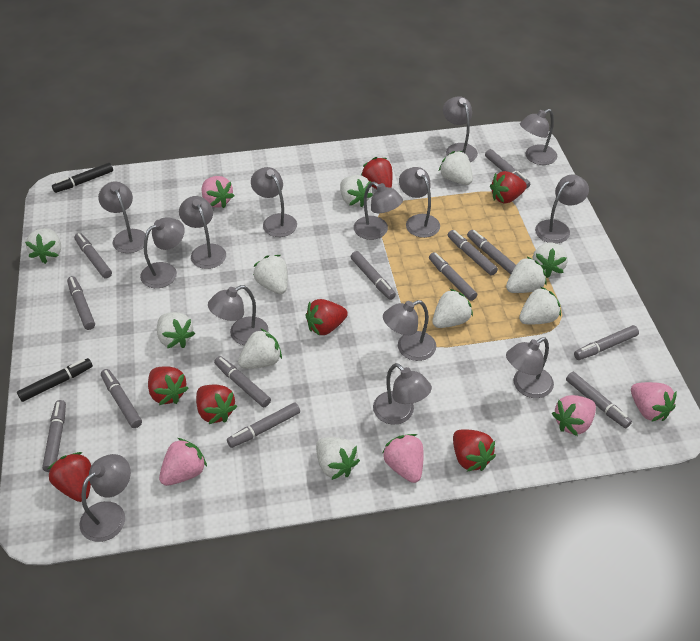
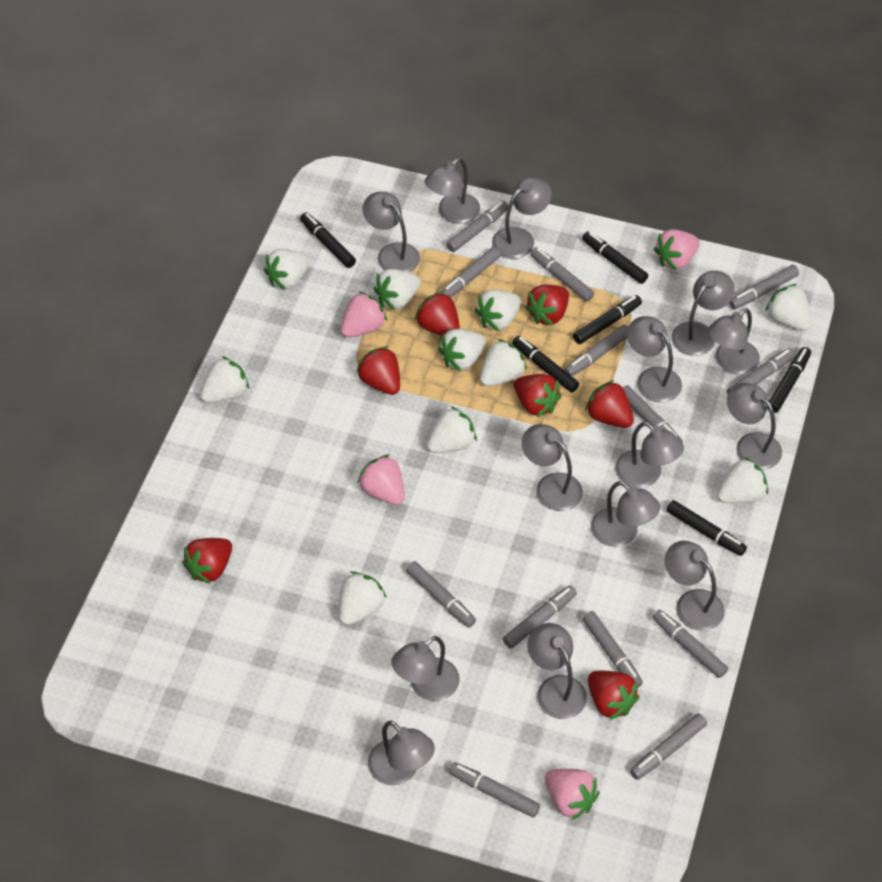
black marker: [17,358,93,402] [52,163,113,193] = 2 -> [300,212,356,268] [512,336,579,393] [573,295,642,344] [582,232,648,284] [666,500,747,556] [767,347,811,413] = 6
pink strawberry: [159,438,207,486] [202,176,234,208] [382,434,424,483] [552,395,596,436] [631,382,677,422] = 5 -> [341,291,387,337] [357,454,405,505] [545,769,600,820] [654,229,699,270] = 4
white strawberry: [25,228,61,264] [157,312,195,348] [238,328,282,369] [253,255,288,294] [316,437,360,480] [340,175,373,207] [432,289,473,328] [439,151,473,185] [506,256,547,293] [519,287,561,324] [532,242,567,278] = 11 -> [200,356,249,403] [264,249,310,290] [339,571,387,625] [374,269,420,310] [427,406,477,453] [438,329,486,371] [475,290,521,331] [480,339,527,386] [717,457,768,503] [765,284,812,331] = 10

